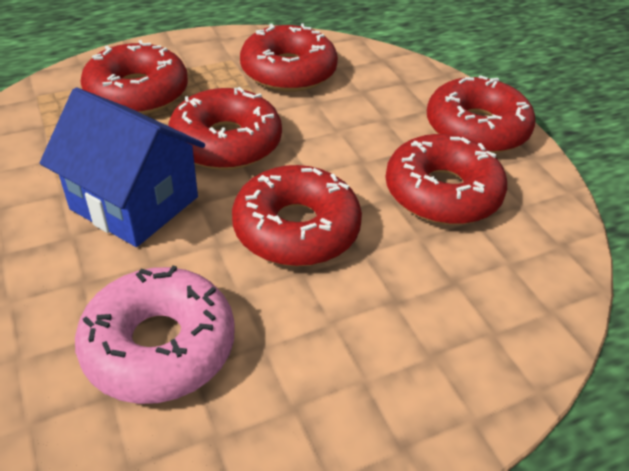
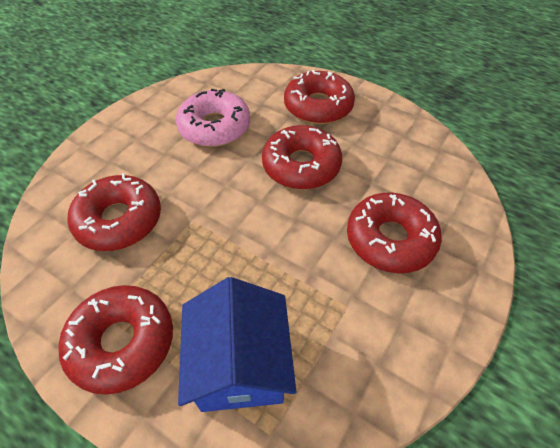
red donut: [80,40,188,114] [168,87,282,170] [232,165,362,267] [240,23,338,92] [385,134,507,225] [427,75,536,153] = 6 -> [59,285,173,395] [67,173,161,251] [262,125,342,190] [284,70,355,124] [347,192,442,273] = 5

